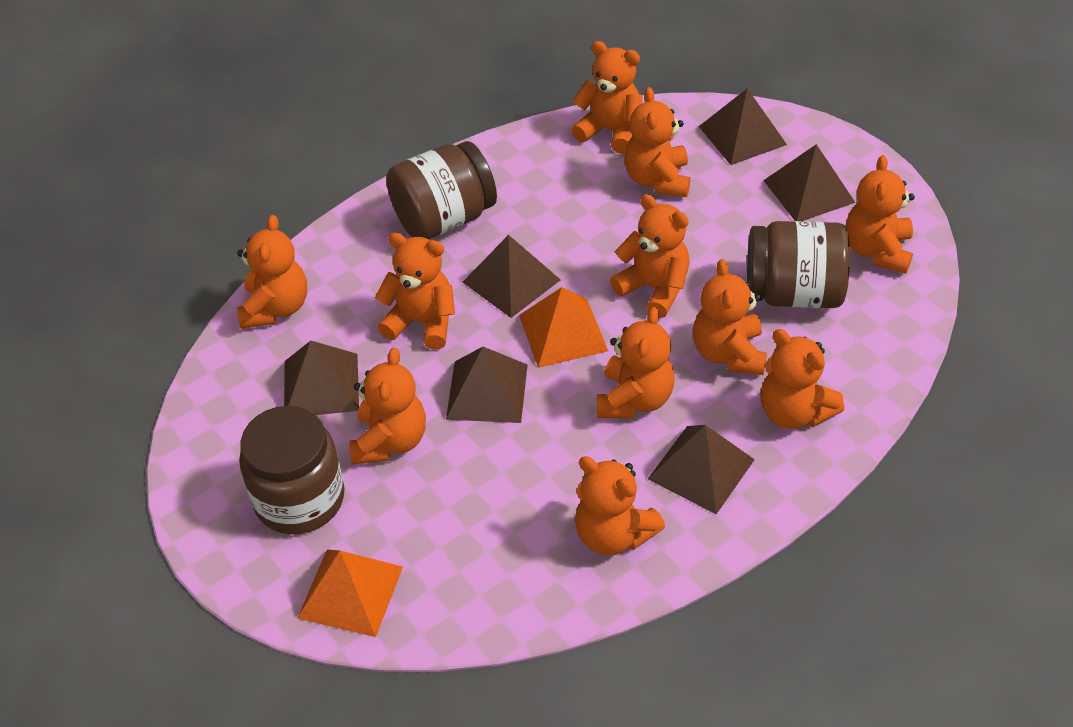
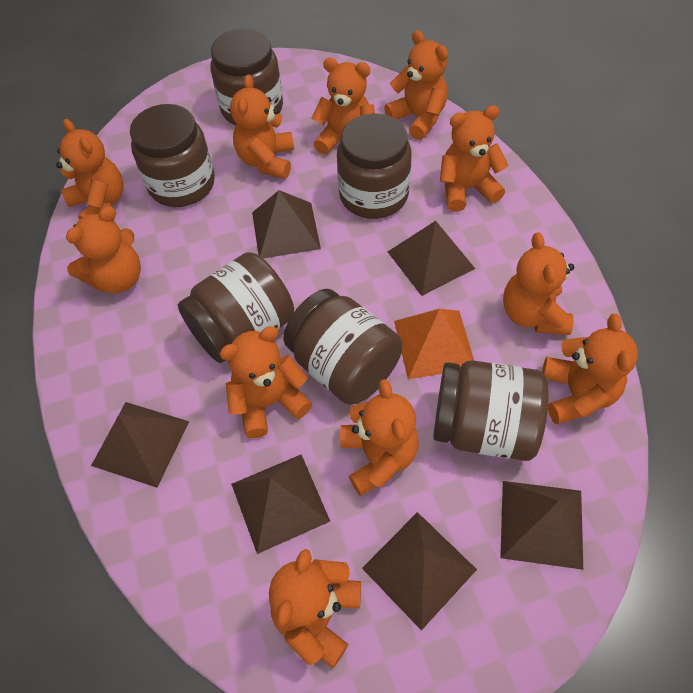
brown jar: [239,406,344,534] [386,141,497,239] [747,221,850,308] = 3 -> [130,104,215,207] [178,252,294,363] [211,29,283,125] [283,289,402,405] [337,114,411,219] [433,360,548,461] = 6
orange pyramid: [297,549,403,637] [519,287,608,368] = 2 -> [394,309,474,379] = 1

